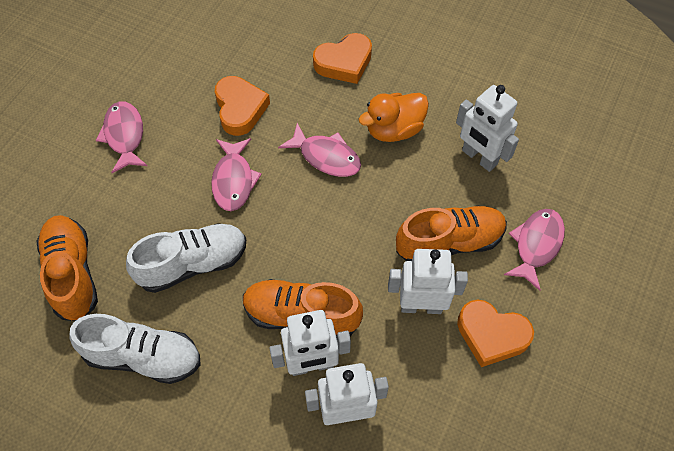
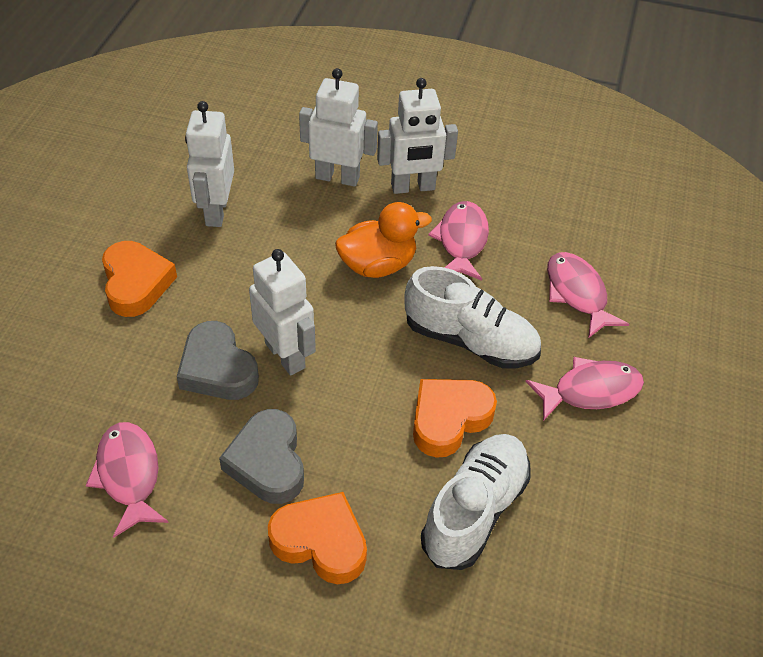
grey heart: none = 0 -> [177,321,259,400] [219,409,304,504] = 2
orange shoe: [36,215,98,321] [243,279,363,338] [396,206,507,261] = 3 -> none = 0

